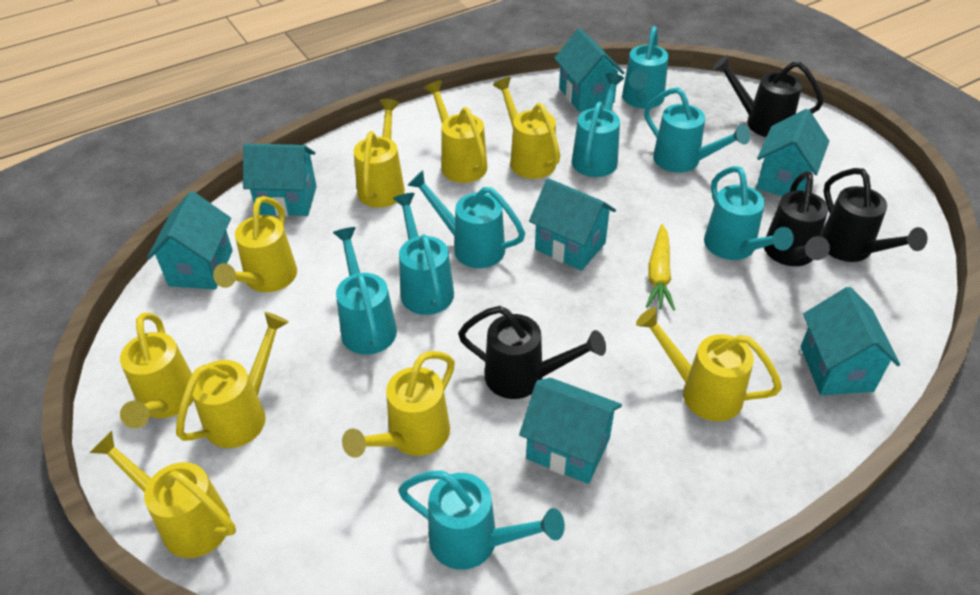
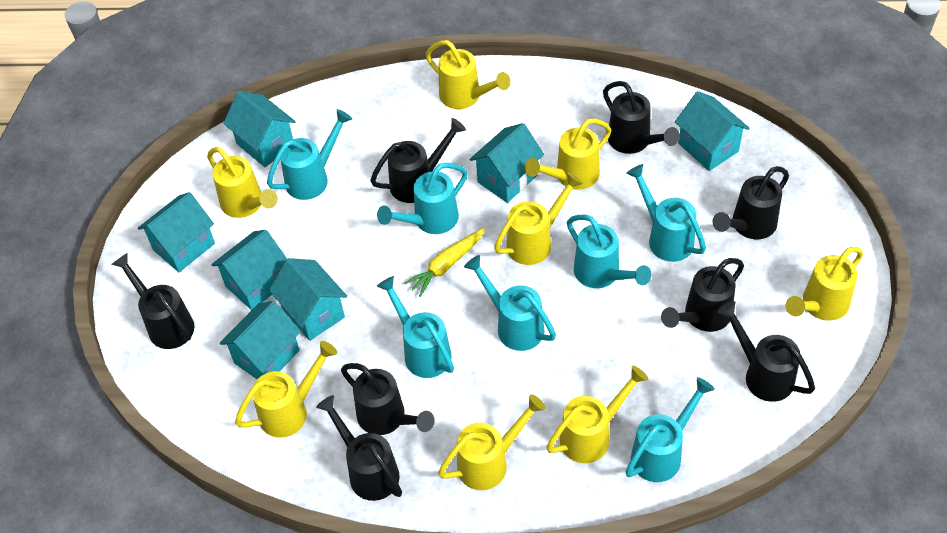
black watering can: [458,306,606,399] [713,55,823,137] [764,171,830,266] [821,168,927,262] = 4 -> [112,253,194,349] [316,395,402,501] [341,363,435,435] [370,118,466,203] [603,81,680,154] [661,258,744,332] [713,166,789,239] [717,301,815,402] = 8
turquoise watering can: [333,227,397,355] [393,193,454,315] [398,470,565,570] [407,170,525,268] [572,73,624,177] [622,26,669,109] [644,87,750,173] [704,166,794,260] = 8 -> [267,109,352,200] [377,163,468,234] [377,276,454,378] [464,255,556,351] [567,215,652,288] [625,377,715,482] [626,164,706,262] = 7
yellow watering can: [90,431,236,558] [120,312,194,428] [176,312,289,448] [213,196,297,292] [342,351,455,458] [354,99,405,208] [424,80,487,183] [493,77,560,179] [636,307,782,421] = 9 -> [207,147,278,218] [235,341,337,438] [425,40,511,109] [438,394,546,490] [494,172,583,265] [525,118,611,190] [546,366,648,463] [786,247,863,321] = 8

